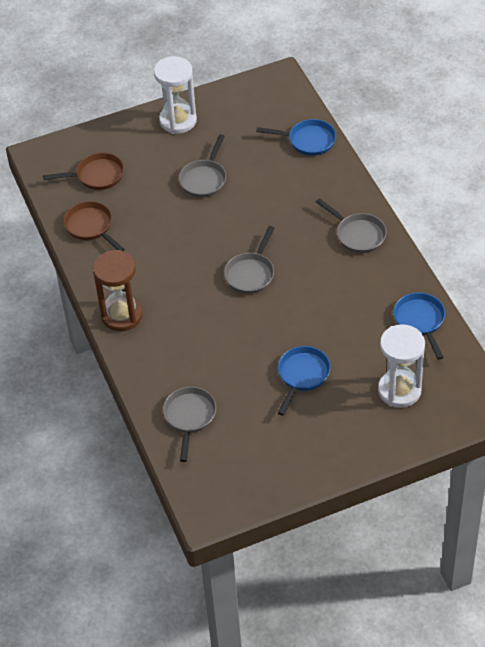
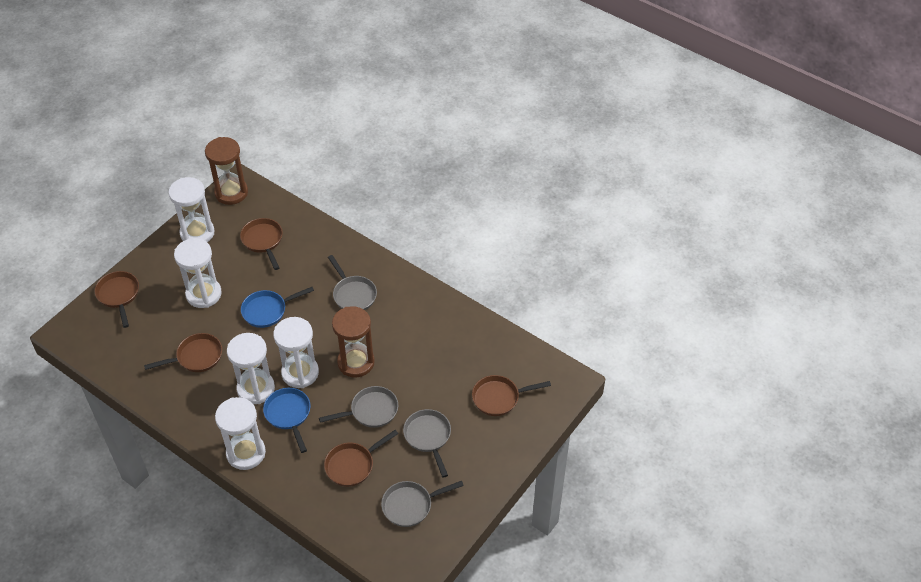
blue pan: [256,119,336,156] [278,346,331,416] [393,293,445,360] = 3 -> [241,287,314,328] [263,388,311,453] = 2
brown hourglass: [93,250,142,331] = 1 -> [205,137,248,205] [332,306,375,378] = 2
brown pan: [43,152,124,190] [64,201,125,251] = 2 -> [95,271,139,328] [144,333,222,372] [240,218,283,270] [324,430,398,487] [472,375,551,416] = 5
white hourglass: [154,56,197,134] [378,324,425,408] = 2 -> [168,177,215,242] [174,238,222,308] [215,397,266,470] [227,333,275,404] [273,317,319,388] = 5

